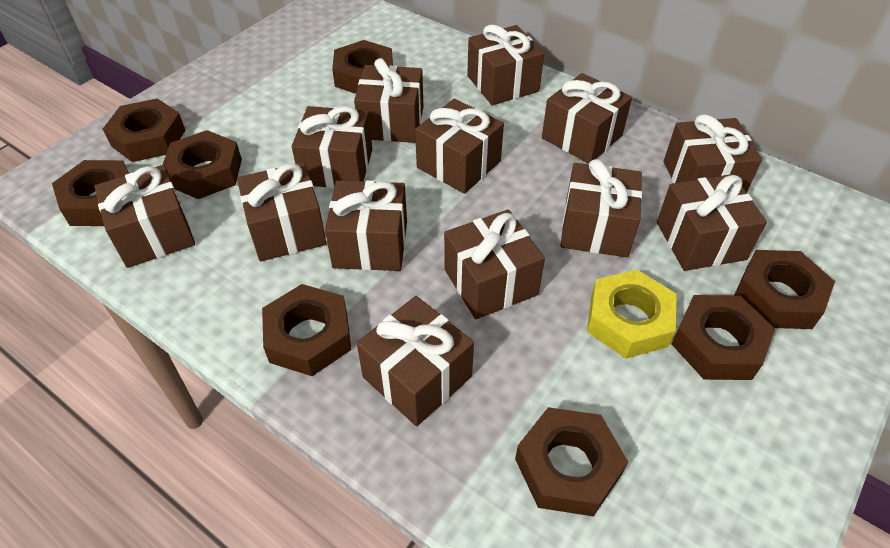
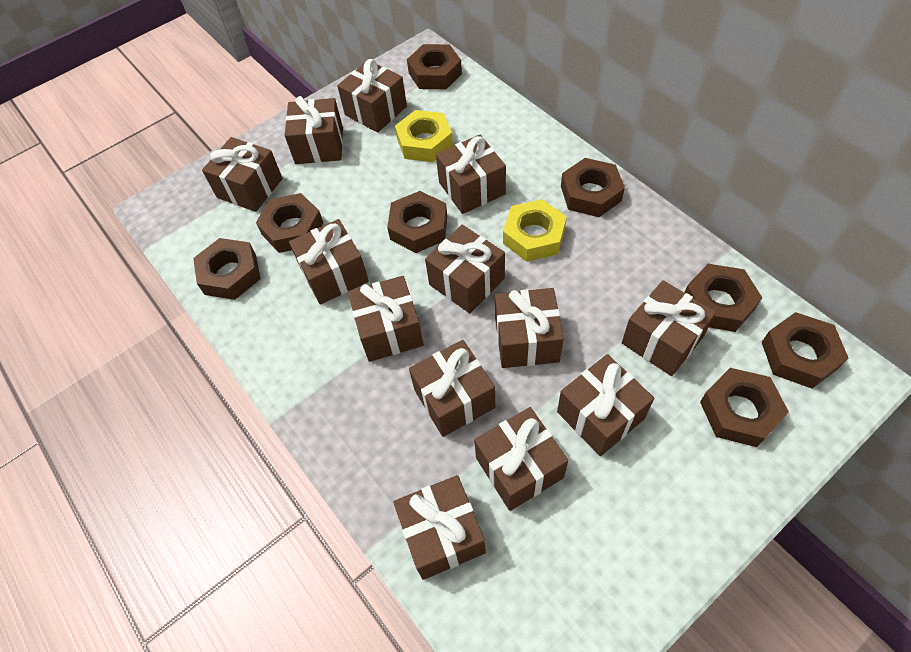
yellow nut: [587,269,677,359] = 1 -> [395,110,453,162] [503,199,567,262] = 2

